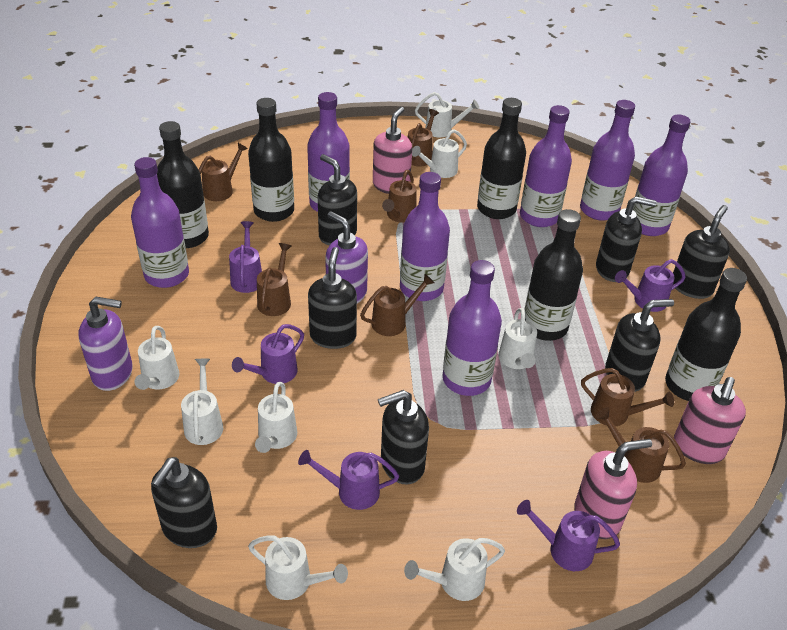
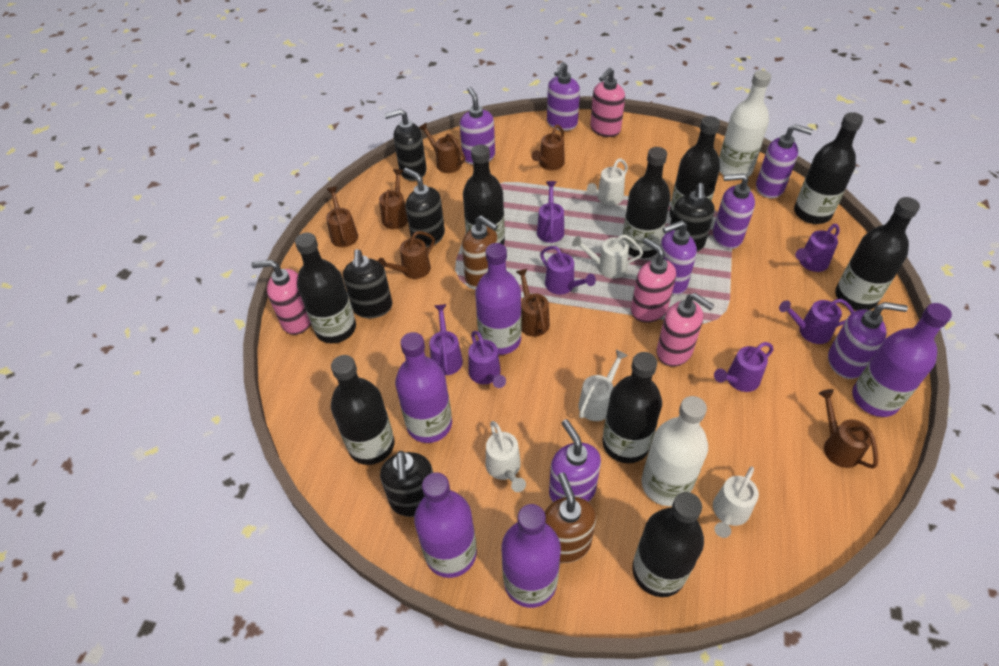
black bottle: [157,121,209,248] [248,98,294,222] [477,98,526,219] [524,209,583,341] [665,268,747,401] = 5 -> [295,233,356,343] [331,355,395,465] [463,144,505,245] [602,352,662,463] [622,147,671,258] [632,492,704,597] [669,116,720,218] [794,112,863,224] [835,197,920,310] = 9
black soap dispenser: [151,457,217,548] [308,247,357,349] [318,154,357,245] [378,390,429,485] [596,196,657,282] [605,299,674,392] [673,205,730,299] = 7 -> [343,249,392,318] [380,451,433,517] [384,109,427,181] [403,168,445,247] [670,183,715,252] = 5
brown soap dispenser: none = 0 -> [462,215,498,288] [545,472,596,563] = 2
pink soap dispenser: [373,107,412,194] [574,439,652,539] [674,377,746,464] = 3 -> [251,260,311,335] [590,68,625,137] [631,238,676,323] [656,293,714,367] = 4
purple bottle: [131,157,189,288] [307,92,350,212] [400,172,450,301] [443,260,502,396] [520,105,572,227] [580,100,635,221] [633,114,691,236] = 7 -> [395,332,452,443] [414,472,477,578] [475,243,522,355] [502,504,561,608] [852,303,952,417] = 5
purple soap dispenser: [78,297,133,391] [325,211,368,303] = 2 -> [460,87,495,165] [547,62,580,131] [549,419,601,502] [660,220,697,295] [713,173,755,249] [756,124,813,198] [828,302,908,379] = 7
purple watering can: [229,221,262,293] [232,324,304,384] [298,450,399,510] [517,500,620,571] [615,259,686,312] = 5 -> [429,304,463,375] [468,331,506,388] [537,181,564,243] [540,246,596,295] [714,342,773,392] [779,299,854,344] [795,224,840,272] = 7
white bottle: none = 0 -> [642,396,708,506] [719,70,771,177] = 2
white watering can: [134,326,179,390] [181,359,223,445] [248,535,348,600] [255,382,297,453] [404,538,505,601] [412,129,467,178] [415,92,479,137] [499,308,537,369] = 8 -> [485,421,526,492] [572,235,643,279] [578,350,628,421] [587,159,628,205] [713,466,759,538] = 5

